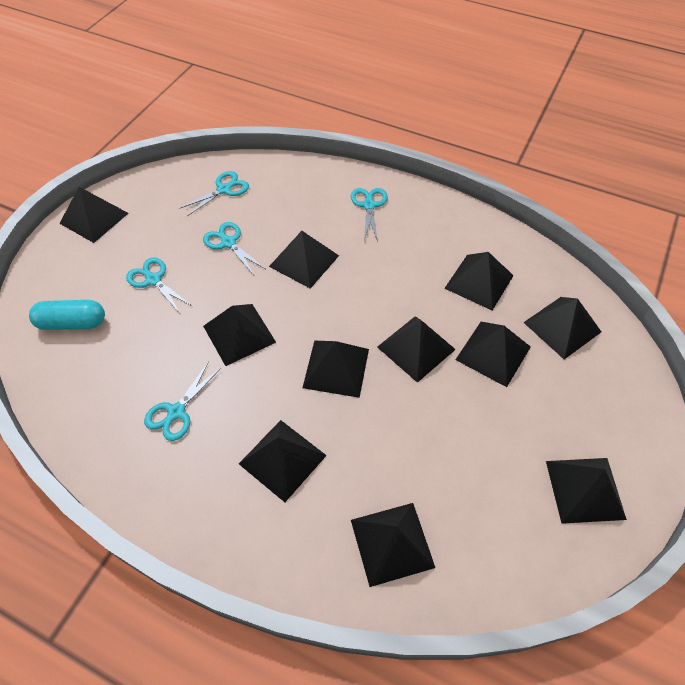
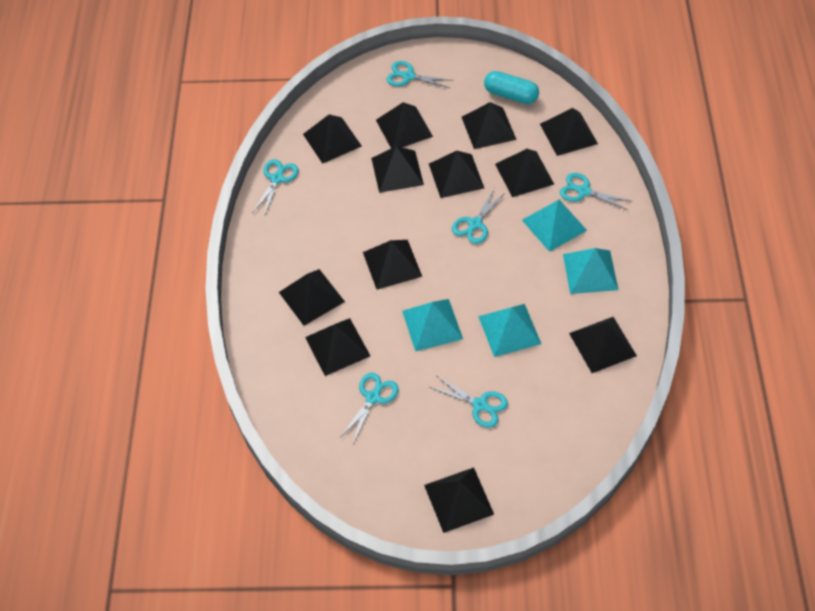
black pyramid: [59,187,129,243] [203,304,276,366] [239,420,327,502] [269,231,339,289] [302,341,369,398] [351,503,435,587] [377,316,456,383] [444,252,514,311] [456,322,531,387] [523,297,601,359] [546,458,627,524] = 11 -> [279,269,345,326] [303,114,362,164] [305,318,370,376] [363,240,422,290] [371,146,424,193] [376,102,433,148] [424,468,494,533] [429,151,484,198] [462,102,517,149] [495,149,554,197] [540,108,598,156] [569,317,637,373] = 12
turquoise pyramid: none = 0 -> [402,299,463,352] [478,304,541,357] [522,200,587,252] [563,248,618,294] = 4
turquoise scissors: [126,257,192,313] [144,361,221,441] [179,171,249,216] [203,222,266,275] [351,188,388,242] = 5 -> [252,159,298,217] [341,373,399,443] [386,61,454,88] [430,376,508,428] [452,189,506,244] [560,173,633,210] = 6

